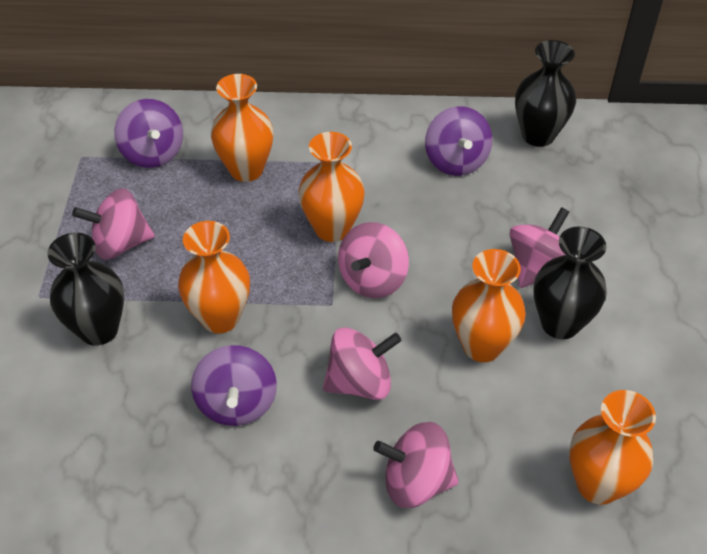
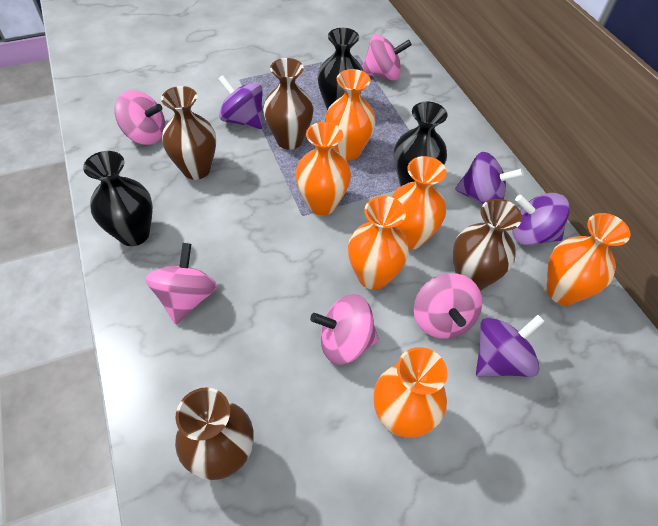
brown vase: none = 0 -> [161,86,216,180] [175,387,254,480] [263,58,314,150] [453,199,522,291] = 4
orange vase: [178,221,250,334] [211,74,274,182] [298,132,365,242] [452,249,526,362] [569,390,656,505] = 5 -> [296,122,351,215] [325,69,376,161] [348,196,409,290] [374,347,448,437] [392,156,446,250] [546,213,631,305] = 6
purple spinning top: [114,99,183,168] [191,345,277,426] [425,107,492,176] = 3 -> [218,75,263,129] [455,152,524,205] [476,315,545,377] [512,193,570,246] = 4

